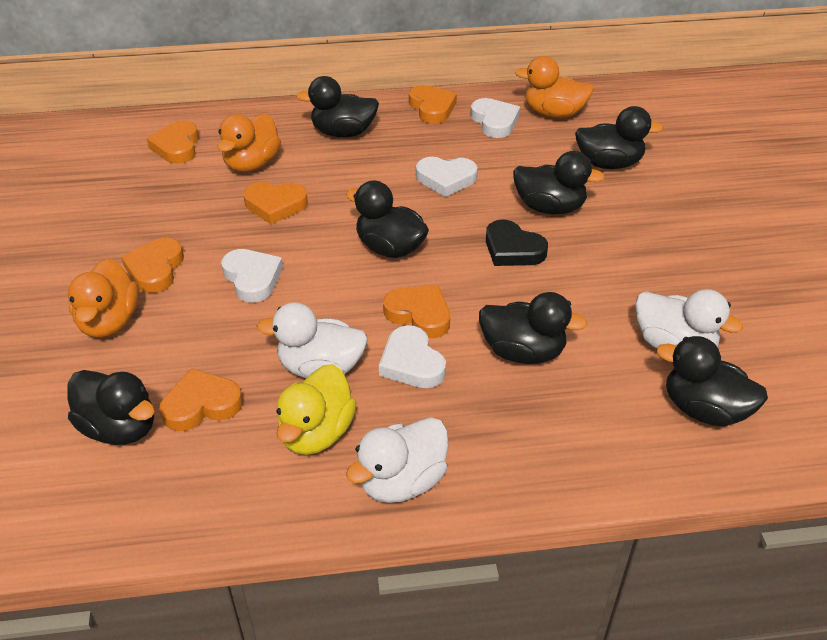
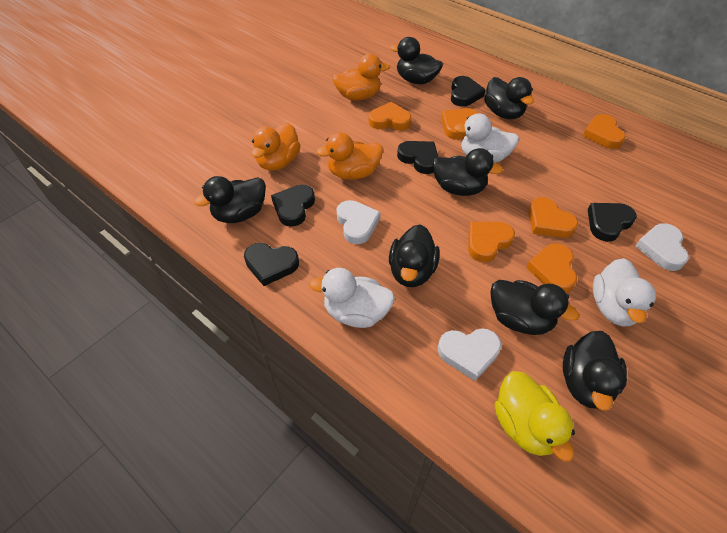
black heart: [486,219,548,266] = 1 -> [244,243,299,286] [271,185,315,227] [397,141,438,174] [451,76,486,107] [588,203,637,242] = 5
white heart: [221,249,283,303] [379,325,446,388] [416,157,478,197] [470,98,520,138] = 4 -> [337,200,381,244] [438,328,501,381] [635,223,689,271] = 3

